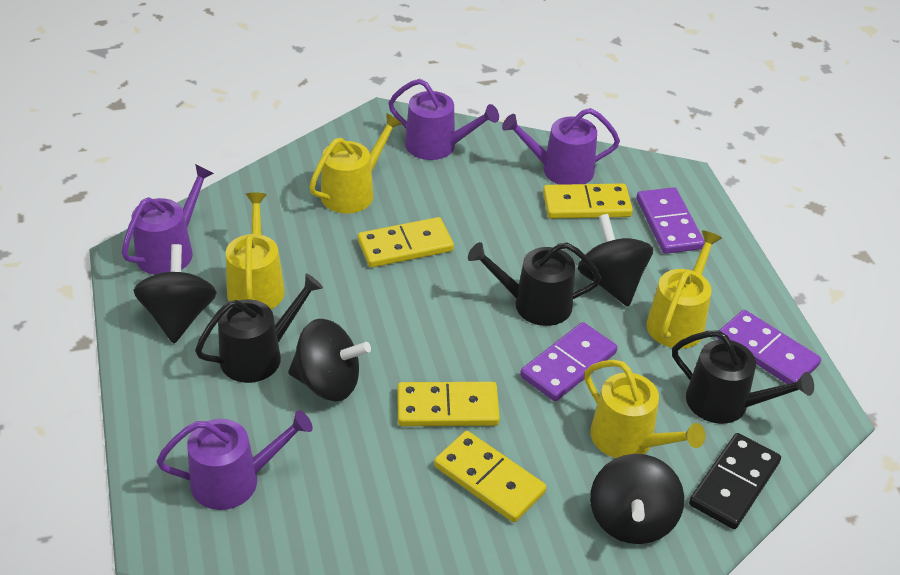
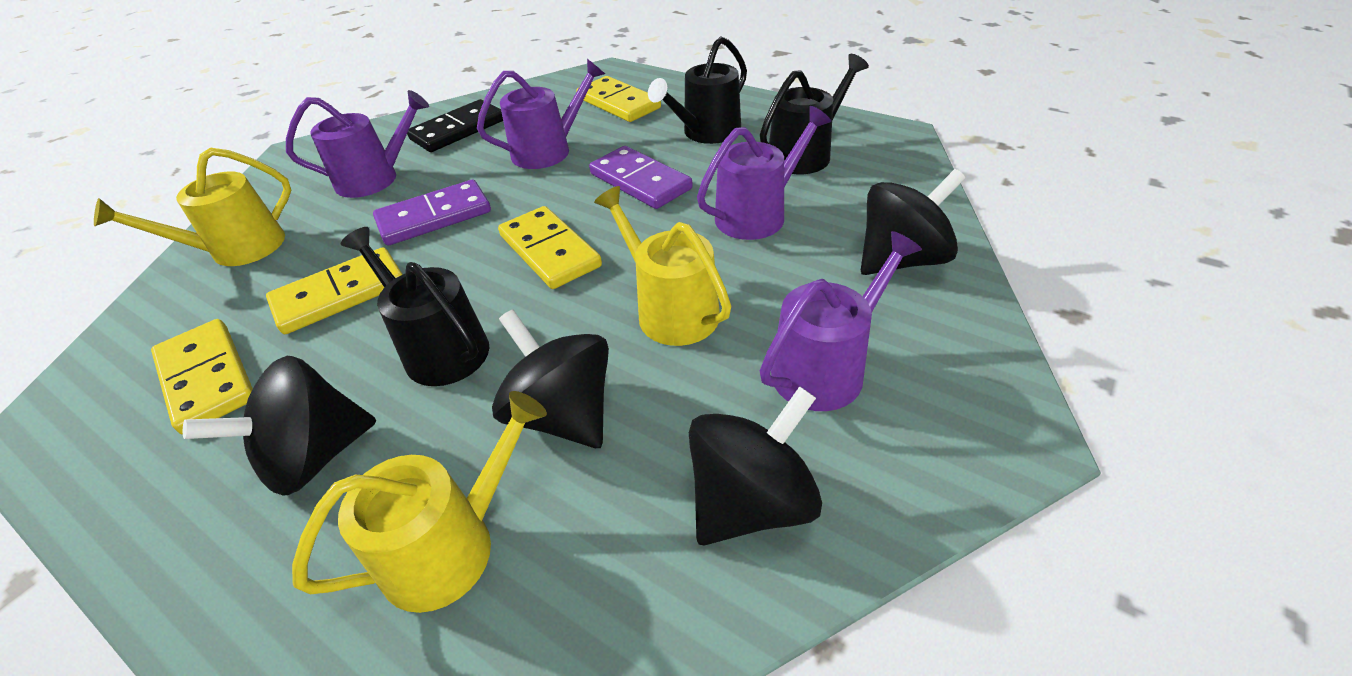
purple domino: [520,322,617,401] [636,187,705,254] [717,310,821,384] = 3 -> [373,180,491,245] [589,146,693,209] = 2
yellow watering can: [226,193,285,309] [309,113,403,213] [584,360,706,458] [647,230,722,349] = 4 -> [94,147,291,266] [292,391,547,613] [594,186,731,346] = 3

